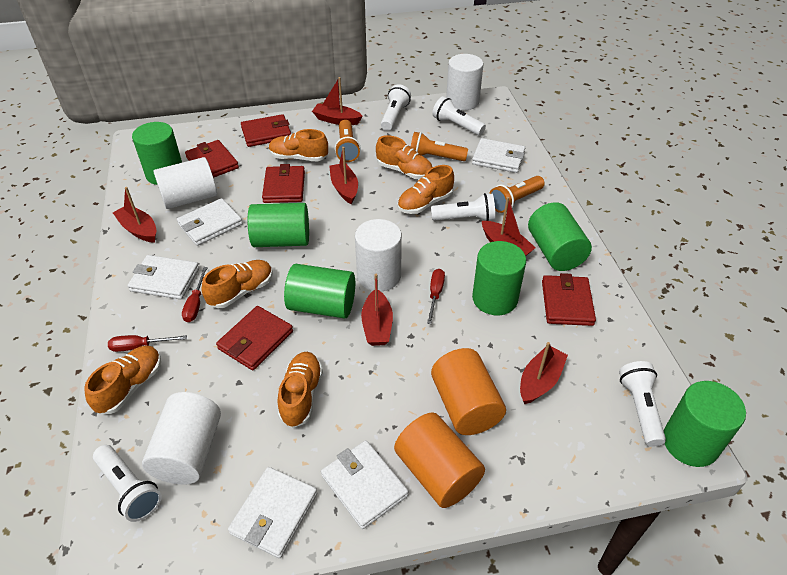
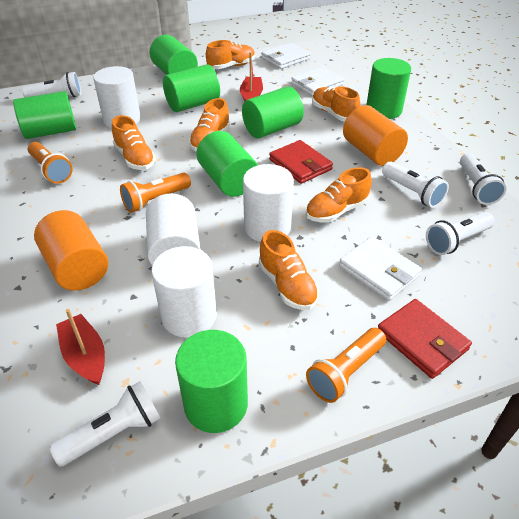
green cylinder: [132,122,182,185] [248,203,309,247] [284,264,355,318] [472,241,526,315] [528,202,592,271] [664,381,746,467] = 6 -> [13,91,76,139] [150,35,198,75] [163,64,220,112] [175,330,248,433] [196,131,258,197] [242,86,304,138] [366,58,411,119] = 7
red boat: [113,187,157,243] [312,77,363,125] [329,147,358,204] [361,274,393,346] [482,197,536,256] [520,342,568,404] = 6 -> [56,309,105,385] [240,52,263,101] = 2
red screwdriver: [108,335,187,352] [182,267,208,322] [427,269,445,324] = 3 -> none = 0
red wallet: [185,140,239,178] [216,306,293,370] [241,114,291,147] [262,164,305,203] [542,273,596,326] = 5 -> [269,140,333,184] [378,299,472,379] = 2
white wallet: [128,255,199,300] [177,198,243,246] [228,467,317,558] [321,440,408,529] [472,138,525,173] = 5 -> [262,43,311,69] [291,66,344,96] [339,237,422,301] = 3

